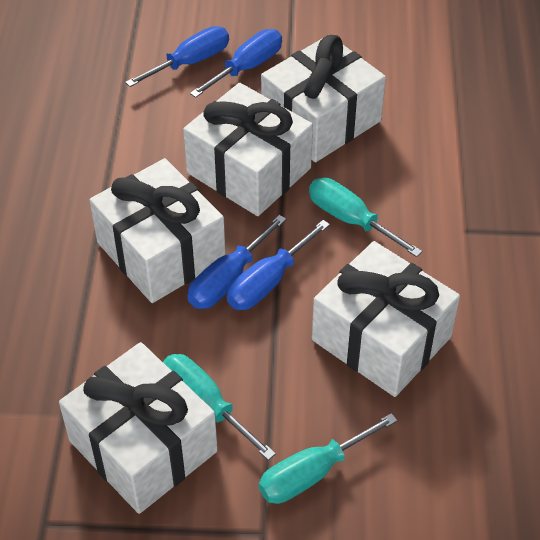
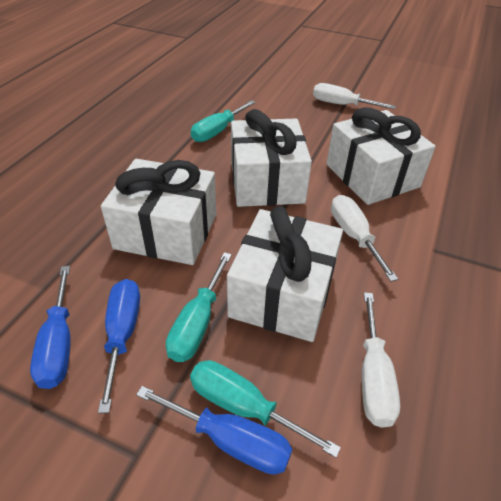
blue screwdriver: [125,26,229,87] [188,215,286,309] [190,29,282,98] [227,220,330,310] = 4 -> [30,266,71,389] [98,279,140,413] [136,386,292,475] = 3
white gift: [59,342,218,514] [89,158,226,303] [183,83,313,216] [261,35,386,162] [312,241,460,397] = 5 -> [101,159,216,265] [227,206,343,342] [231,109,312,207] [326,107,436,205] = 4
white screwdriver: none = 0 -> [313,83,396,109] [331,195,398,282] [362,292,400,428] = 3

